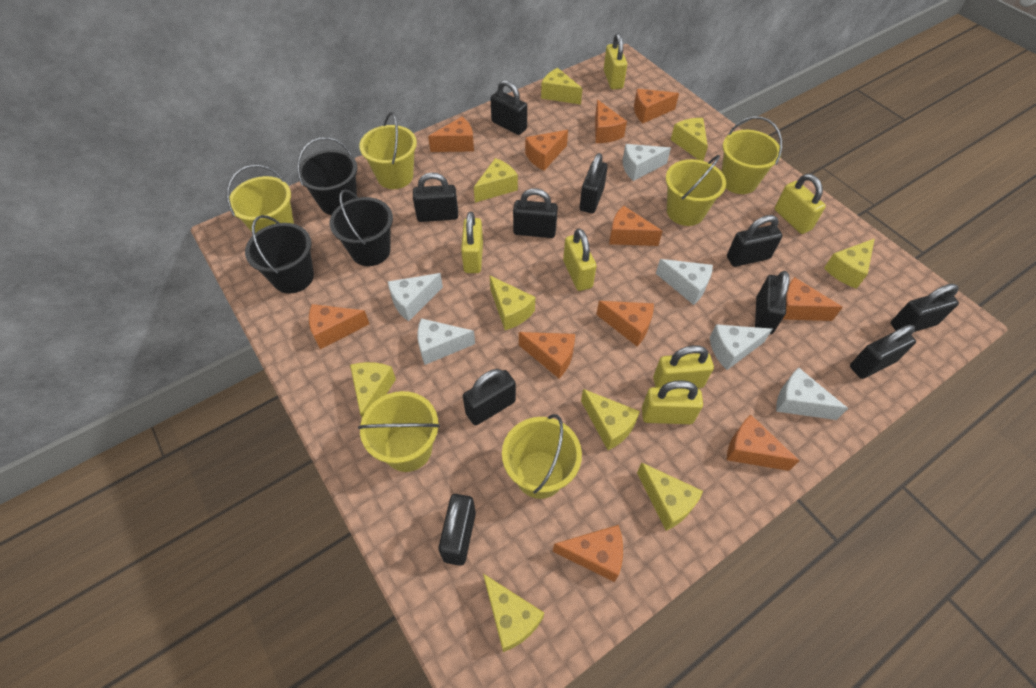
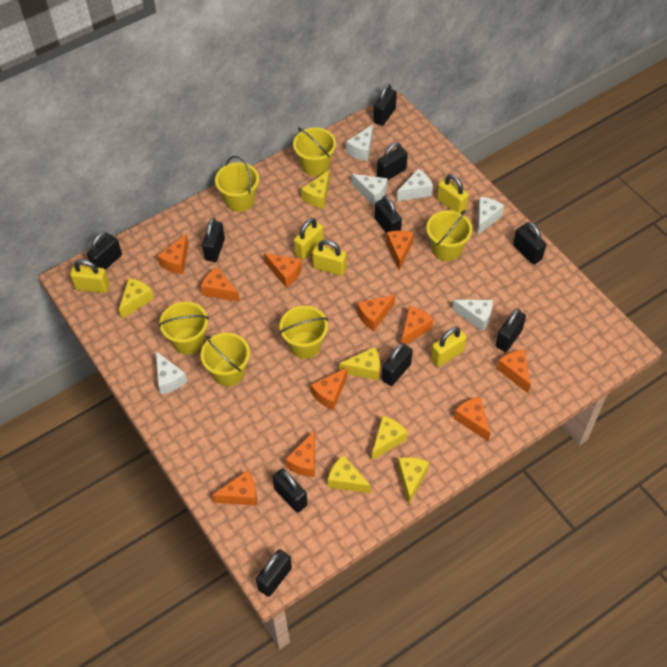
black bucket: [245,215,314,294] [297,137,358,215] [330,189,393,266] = 3 -> none = 0
yellow cheese: [350,362,396,418] [474,158,518,203] [483,574,544,652] [490,276,535,330] [541,68,582,105] [581,389,640,450] [637,463,703,531] [671,118,708,161] [824,238,875,289] = 9 -> [119,278,154,319] [301,171,329,208] [328,455,371,494] [339,347,380,381] [372,416,408,460] [398,457,429,504] = 6
yellow padlock: [461,211,483,273] [563,228,596,291] [604,33,627,90] [642,380,703,424] [653,345,714,388] [775,174,826,234] = 6 -> [70,259,109,293] [294,218,324,260] [312,240,347,276] [431,327,466,367] [437,174,469,213] = 5

